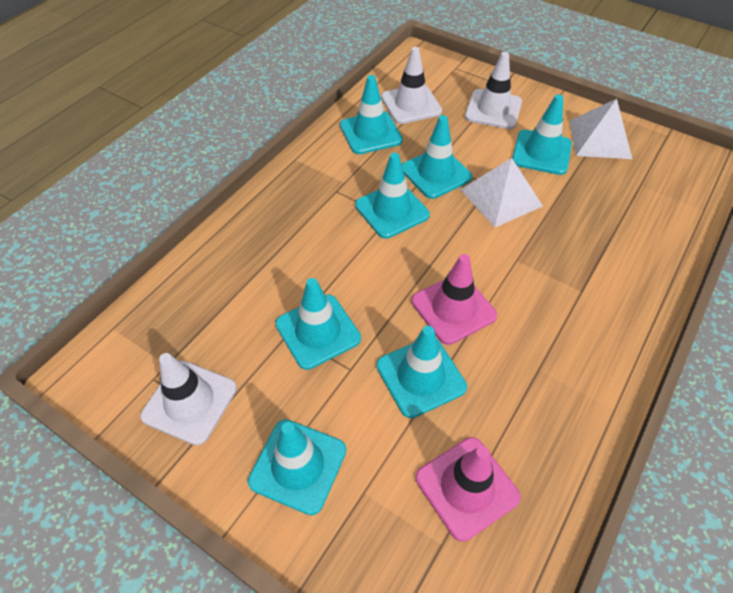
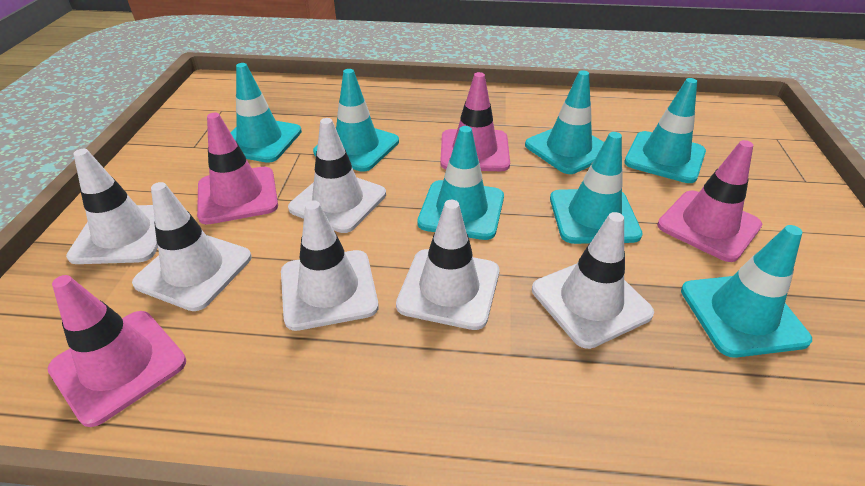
pink traffic cone: [412,254,497,345] [416,437,521,542] = 2 -> [47,275,186,427] [197,113,278,224] [440,72,510,171] [657,140,762,262] = 4
white pyramid: [460,158,543,227] [570,99,632,159] = 2 -> none = 0
white traffic cone: [140,353,237,446] [381,47,442,124] [465,52,522,129] = 3 -> [66,149,158,264] [132,182,252,311] [281,200,379,331] [288,118,386,233] [396,200,499,330] [532,212,654,349] = 6

